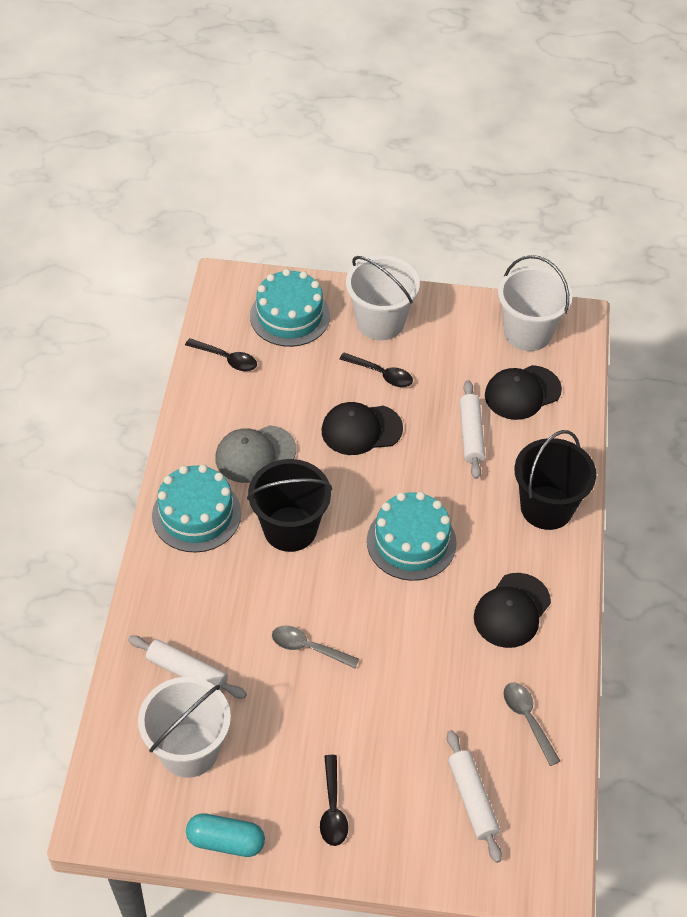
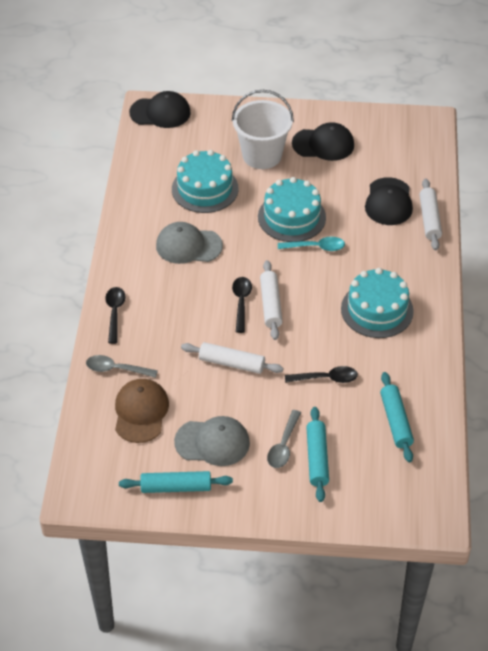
black bucket: [247,459,332,552] [514,430,596,530] = 2 -> none = 0
brown cap: none = 0 -> [115,379,169,443] = 1
grey cap: [215,425,296,483] = 1 -> [156,222,223,264] [174,416,250,466] = 2
turquoise capsule: [186,813,265,857] = 1 -> none = 0
turquoise rolling pin: none = 0 -> [119,471,233,493] [306,407,329,502] [380,372,414,462] = 3
turquoise spoon: none = 0 -> [278,237,345,251] = 1
white bucket: [138,677,231,778] [346,256,420,340] [498,255,572,351] = 3 -> [232,90,294,169] = 1

